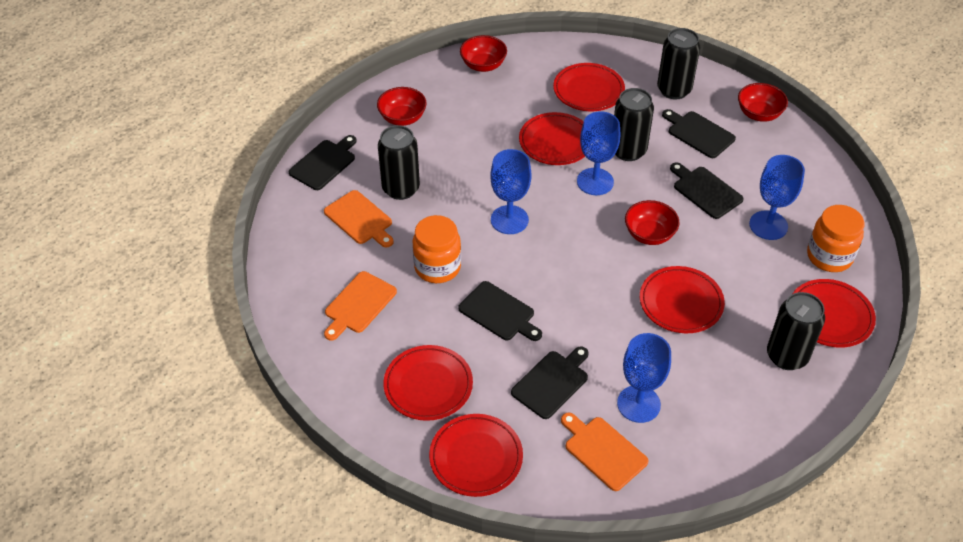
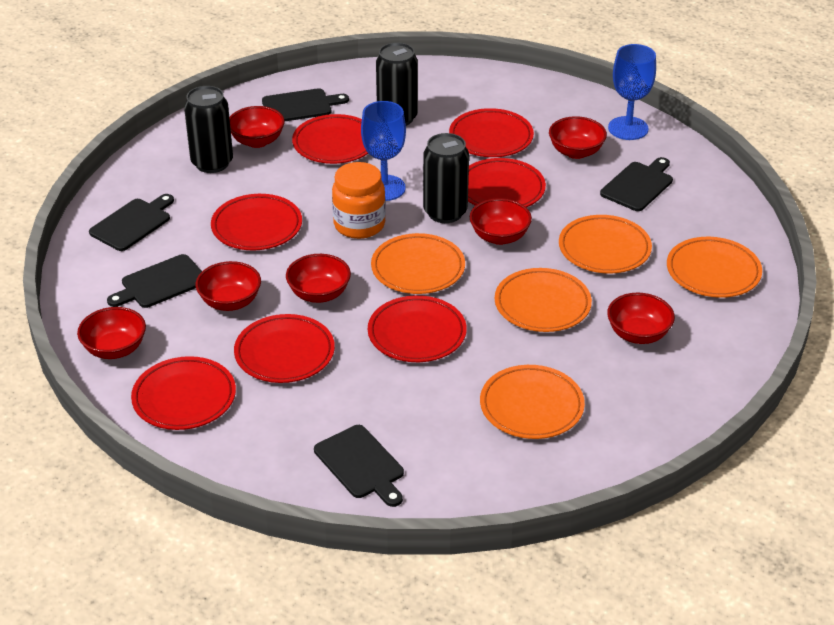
black can: [378,125,420,200] [614,88,654,161] [657,28,700,99] [767,292,825,370] = 4 -> [184,86,233,173] [376,42,418,126] [423,133,469,223] = 3
blue goblet: [490,149,532,234] [577,111,620,195] [617,333,671,423] [749,155,805,240] = 4 -> [361,101,406,201] [608,44,656,140] = 2
orange cutting board: [324,190,394,248] [324,271,397,341] [561,412,648,491] = 3 -> none = 0
orange jar: [413,215,461,283] [807,205,865,272] = 2 -> [332,162,386,239] = 1
orange plate: none = 0 -> [371,233,465,294] [480,365,585,439] [495,268,592,332] [559,215,652,274] [667,237,762,298] = 5
red bowl: [377,87,427,126] [460,35,507,72] [625,200,680,245] [738,83,788,122] = 4 -> [77,307,146,359] [196,261,261,311] [229,106,285,148] [286,254,351,303] [470,198,532,245] [549,116,607,159] [607,293,675,344] = 7
red plate: [383,345,473,421] [429,414,523,497] [519,112,585,165] [553,63,625,111] [640,266,725,333] [793,279,876,348] = 6 -> [131,356,236,430] [211,194,302,250] [234,314,335,383] [292,114,368,164] [368,295,467,362] [449,108,534,157] [468,158,546,207] = 7

